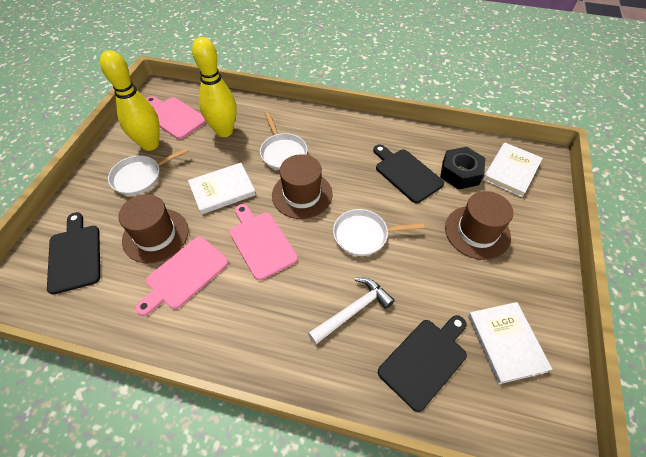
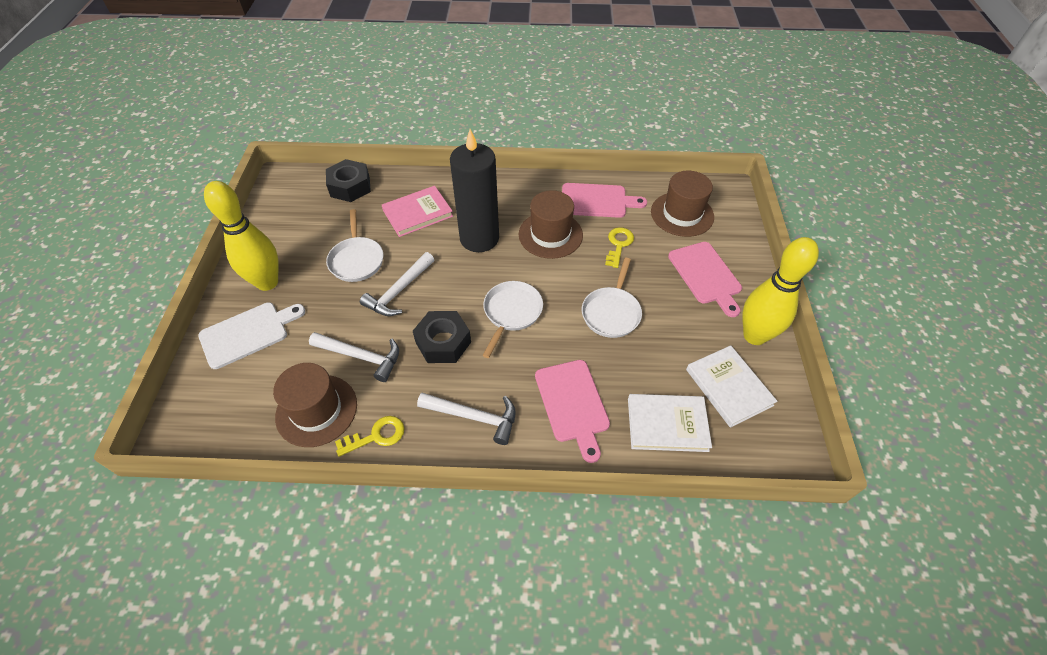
black candle: none = 0 -> [450,129,499,252] = 1
black cutting board: [47,212,100,294] [373,145,444,203] [378,315,467,412] = 3 -> none = 0
black nut: [440,147,486,190] = 1 -> [326,159,371,202] [413,311,471,363] = 2
pink book: none = 0 -> [382,186,453,237] = 1
white book: [188,163,256,215] [468,302,552,384] [483,142,543,197] = 3 -> [628,394,712,452] [686,345,777,428] = 2
white cutting board: none = 0 -> [198,303,305,369] = 1
white hammer: [308,277,395,345] = 1 -> [309,332,399,382] [360,252,434,316] [417,393,516,445] = 3
yellow key: none = 0 -> [335,416,405,457] [605,227,634,268] = 2

